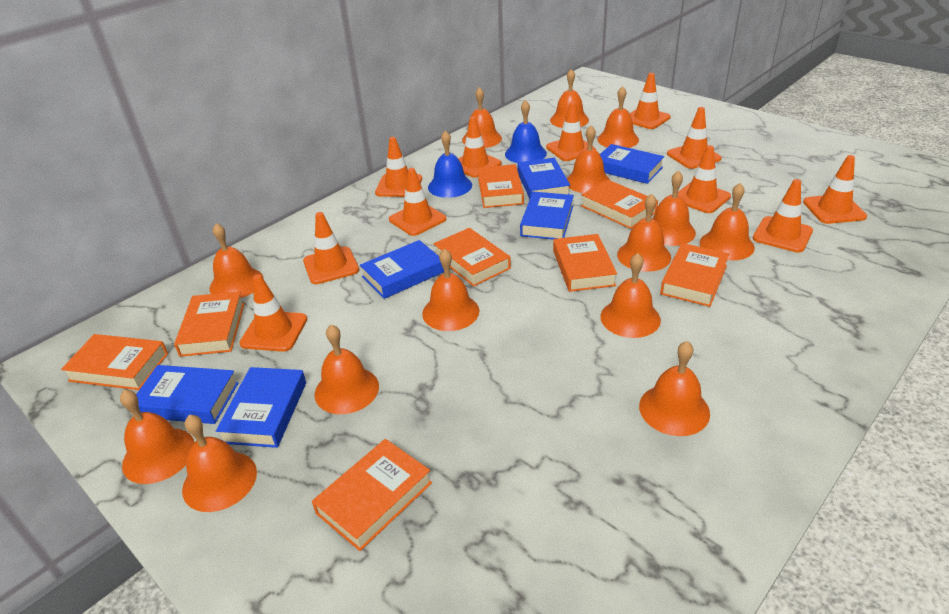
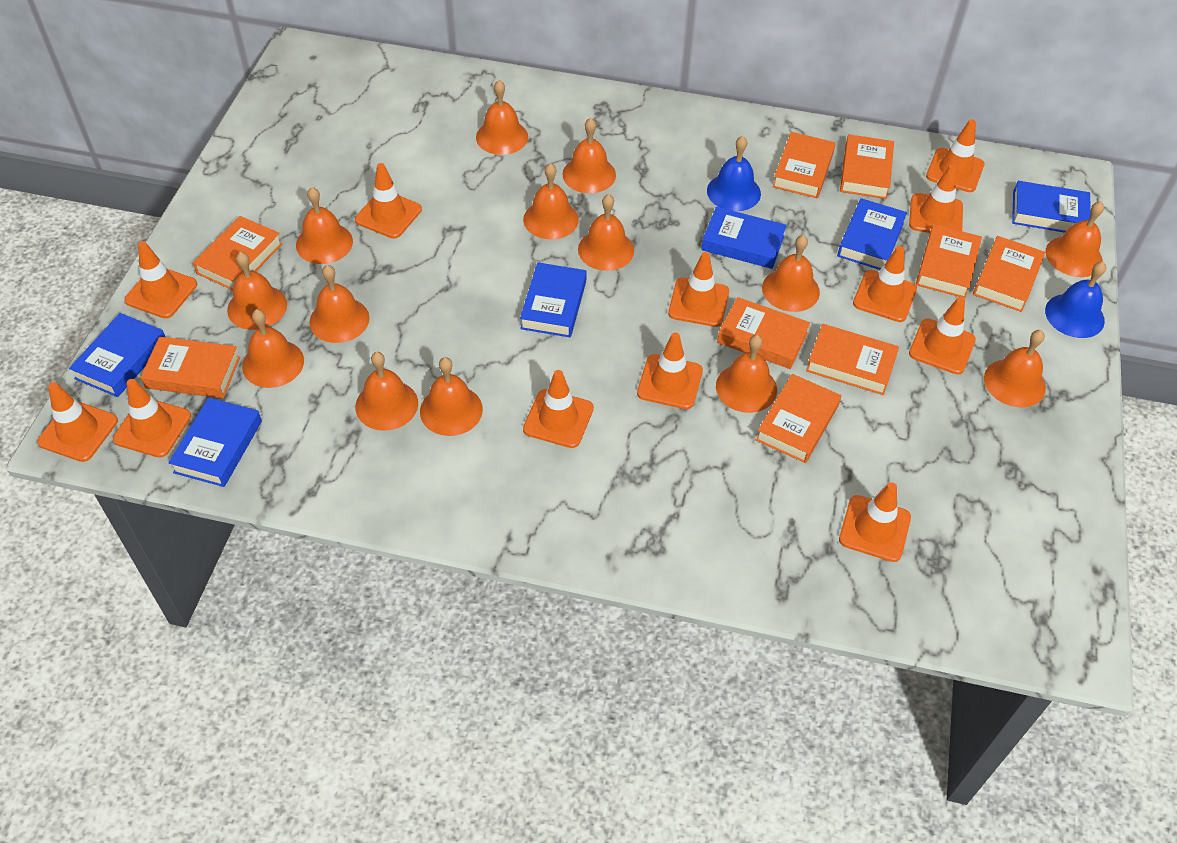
orange book: [61,334,168,390] [174,291,245,357] [312,439,432,551] [433,228,511,287] [478,164,524,208] [553,234,617,292] [581,180,658,229] [660,243,729,307] = 8 -> [140,337,240,398] [193,216,282,290] [717,297,810,369] [756,374,841,463] [772,132,836,198] [806,324,899,395] [840,134,894,199] [916,224,982,298] [973,236,1045,312] = 9
orange traffic cone: [239,275,307,352] [303,212,359,284] [375,137,422,197] [389,168,446,236] [458,116,501,178] [546,101,596,161] [629,73,671,129] [667,107,721,169] [678,145,731,213] [753,179,813,252] [803,155,867,224] = 11 -> [37,382,118,462] [113,379,191,458] [124,241,197,318] [355,163,422,239] [523,370,594,448] [637,333,703,409] [668,252,729,327] [839,482,911,562] [853,246,917,322] [909,164,963,233] [909,297,976,374] [926,119,985,192] = 12

